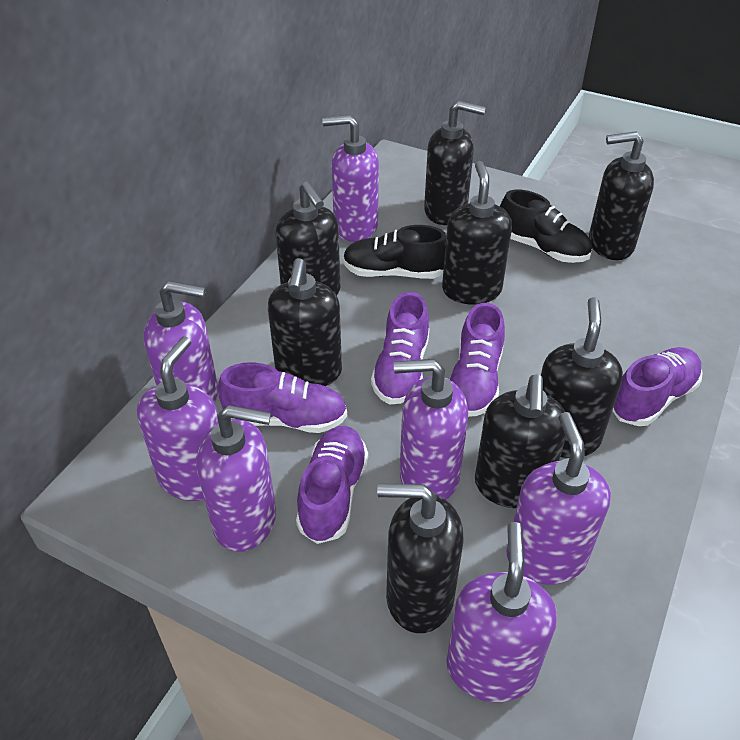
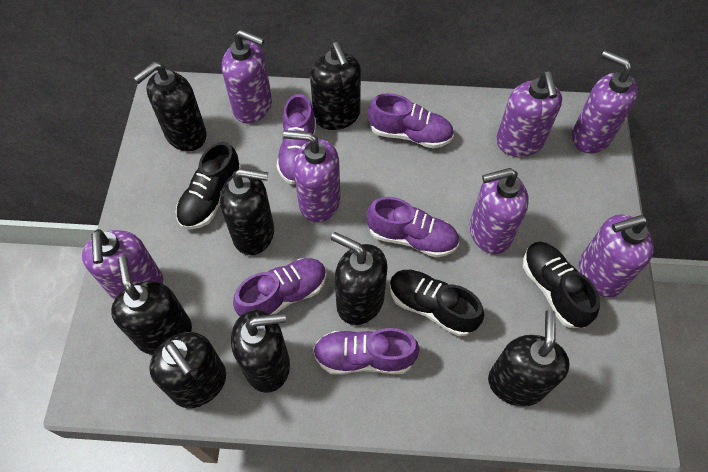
black shoe: [343,225,446,279] [500,189,592,263] = 2 -> [176,142,241,229] [390,270,484,336] [523,242,600,328] = 3

